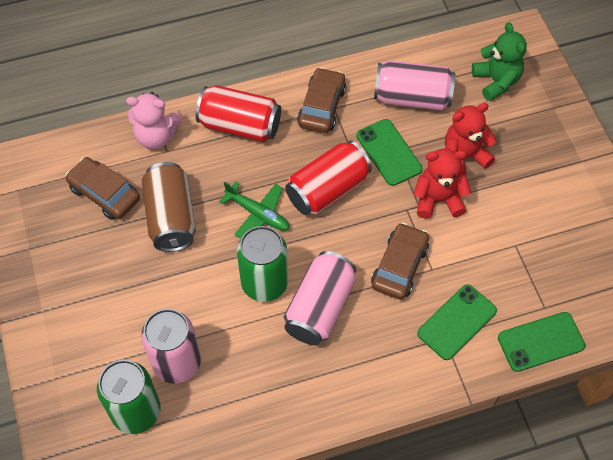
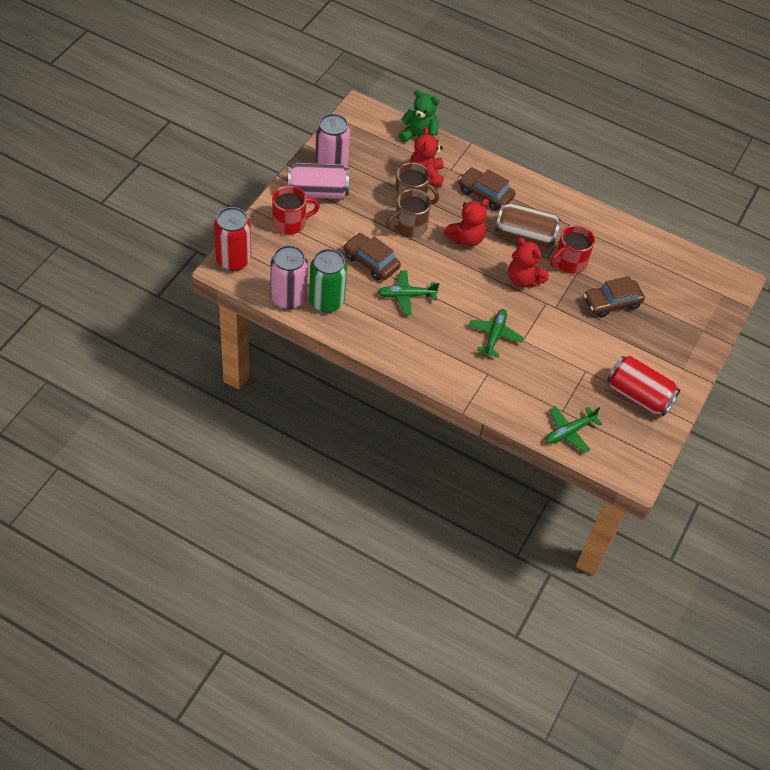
brown mug: none = 0 -> [386,189,431,238] [394,162,439,204] = 2
green can: [97,360,161,434] [237,226,288,302] = 2 -> [309,249,347,313] = 1
green phone: [356,119,422,186] [417,284,497,360] [498,312,585,372] = 3 -> none = 0
green plane: [219,182,289,239] = 1 -> [378,271,439,315] [468,309,524,357] [545,406,602,453] = 3
pink teddy bear: [126,92,182,149] = 1 -> none = 0
red mug: none = 0 -> [272,186,320,235] [550,225,595,274] = 2
red teddy bear: [414,148,471,219] [445,103,497,174] = 2 -> [410,127,444,187] [444,199,489,247] [508,237,549,287] = 3

